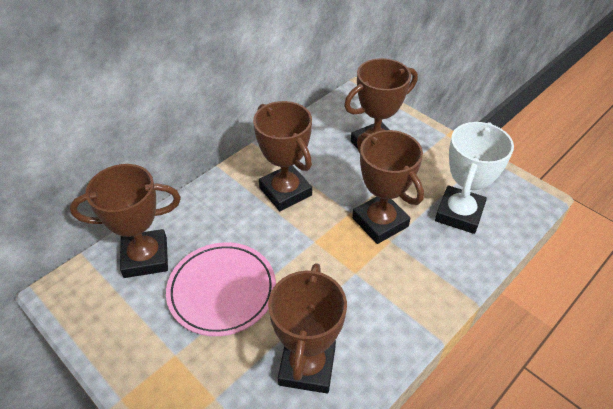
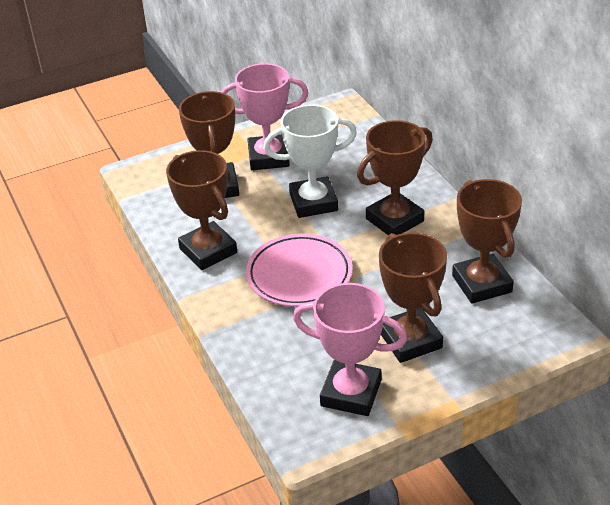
pink trophy: none = 0 -> [221,63,308,170] [293,283,407,416] = 2

